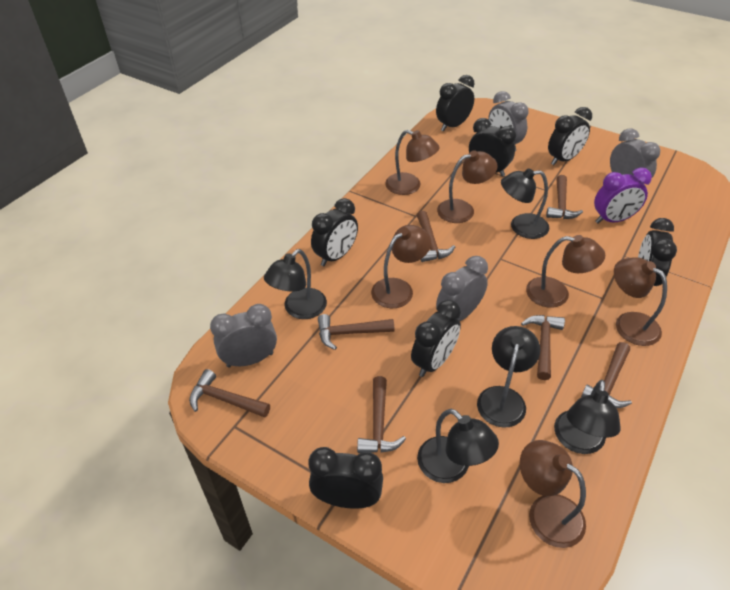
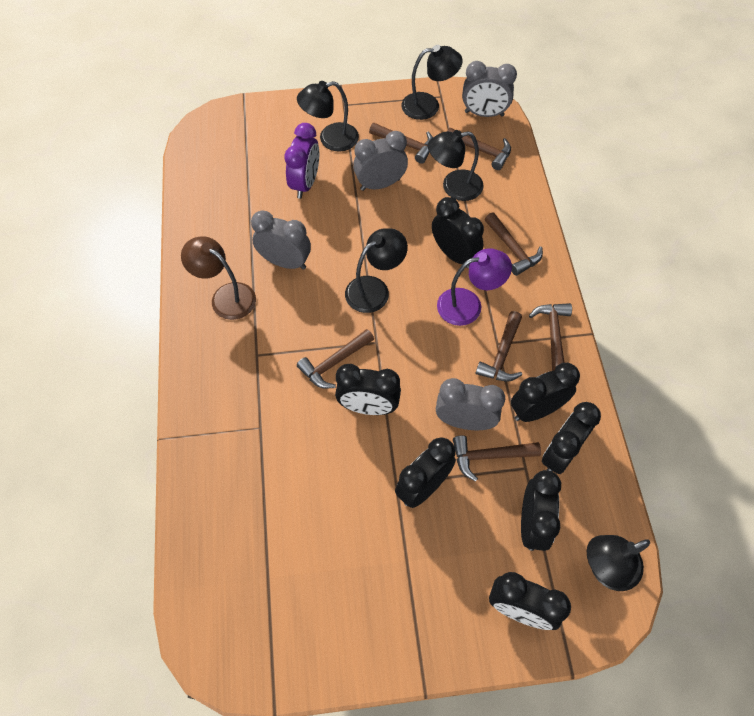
brown lamp: [371,225,431,308] [385,130,440,195] [437,150,498,223] [520,440,586,548] [526,235,605,308] [614,257,667,346] = 6 -> [181,237,256,320] = 1
purple lamp: none = 0 -> [437,248,512,326] = 1

